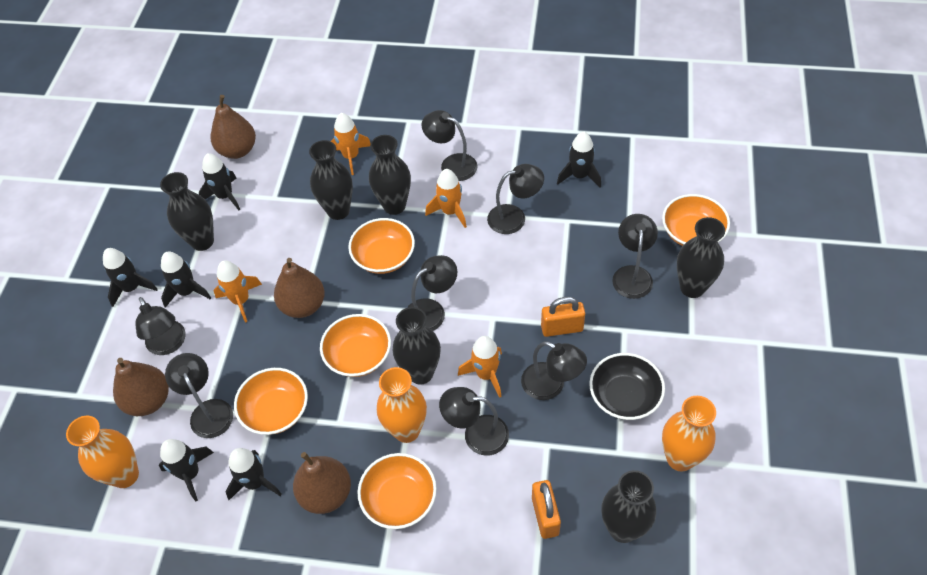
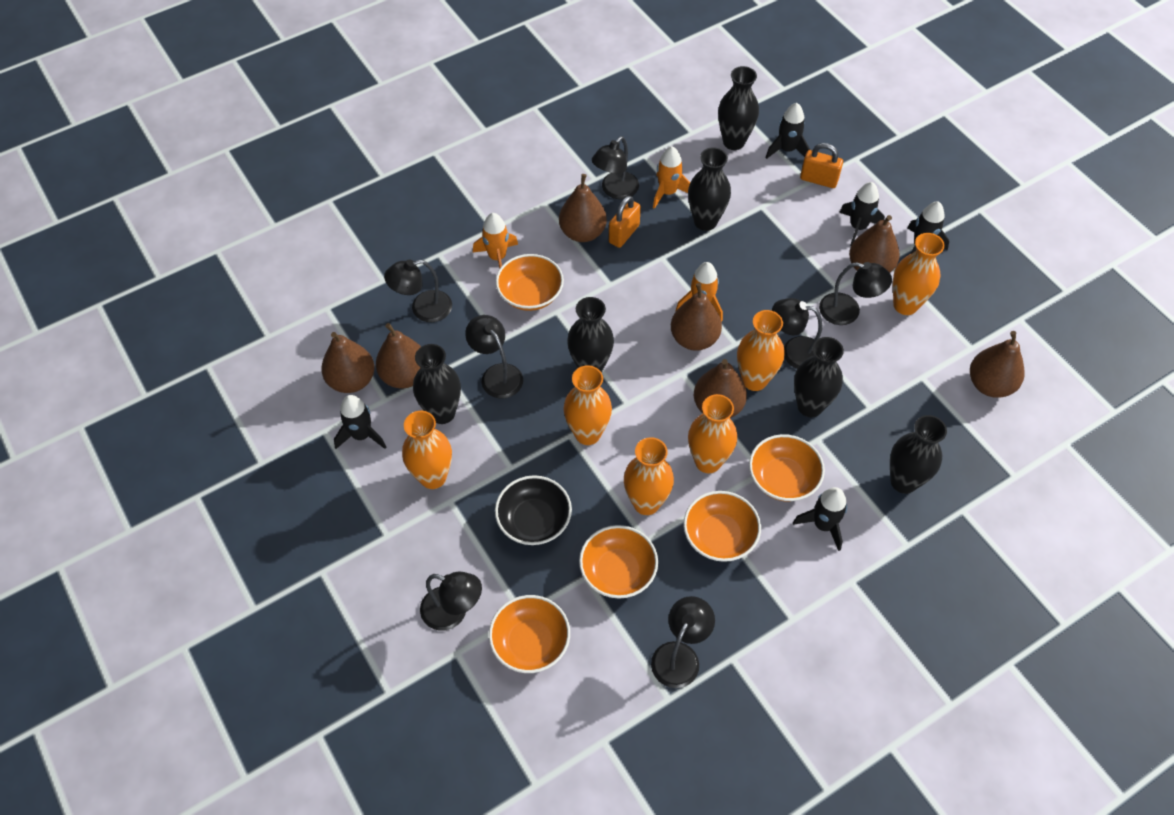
black lamp: [135,297,185,355] [165,353,233,438] [407,255,457,331] [422,110,477,181] [439,387,509,456] [487,164,544,234] [521,341,587,400] [612,214,658,299] = 8 -> [384,260,452,322] [420,572,482,631] [465,315,523,398] [592,136,639,199] [651,596,715,688] [772,298,822,369] [819,262,892,325] = 7
black rocket: [103,248,158,307] [159,439,214,502] [161,251,211,308] [199,153,240,210] [225,448,282,500] [557,132,601,188] = 6 -> [334,395,386,449] [765,103,810,159] [793,487,847,551] [839,182,885,246] [908,201,949,254] = 5
brown pear: [113,358,169,416] [211,95,256,159] [274,258,325,318] [293,452,351,514] = 4 -> [321,332,375,393] [376,323,421,388] [559,174,607,242] [671,283,722,351] [694,359,747,418] [849,215,900,272] [970,331,1025,398] = 7
orange rocket: [214,260,262,323] [331,113,371,175] [425,169,467,228] [458,336,502,398] = 4 -> [473,213,518,269] [653,146,690,209] [676,262,723,322] = 3
orange vase: [66,416,139,488] [377,367,427,443] [662,396,716,472] = 3 -> [402,411,452,489] [563,365,612,445] [624,437,674,515] [688,394,737,473] [737,310,784,391] [893,233,945,315] = 6

